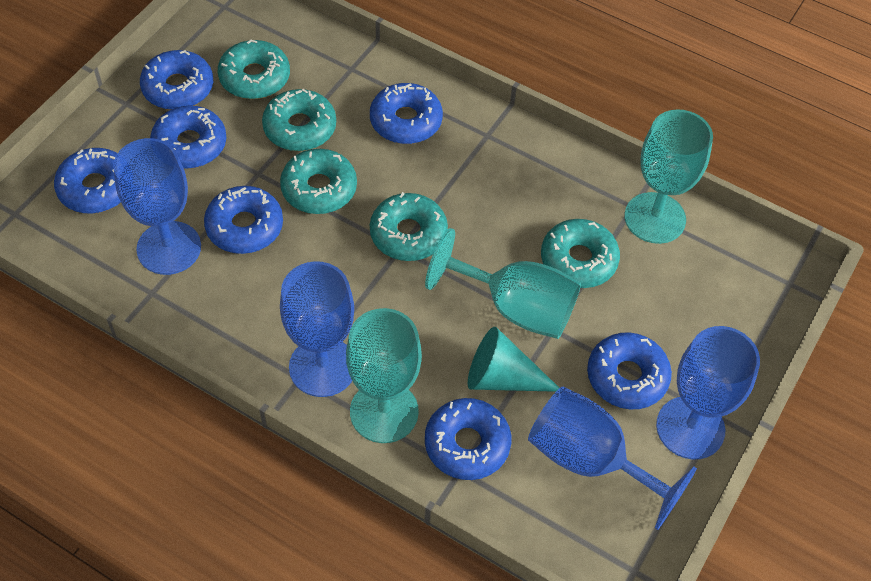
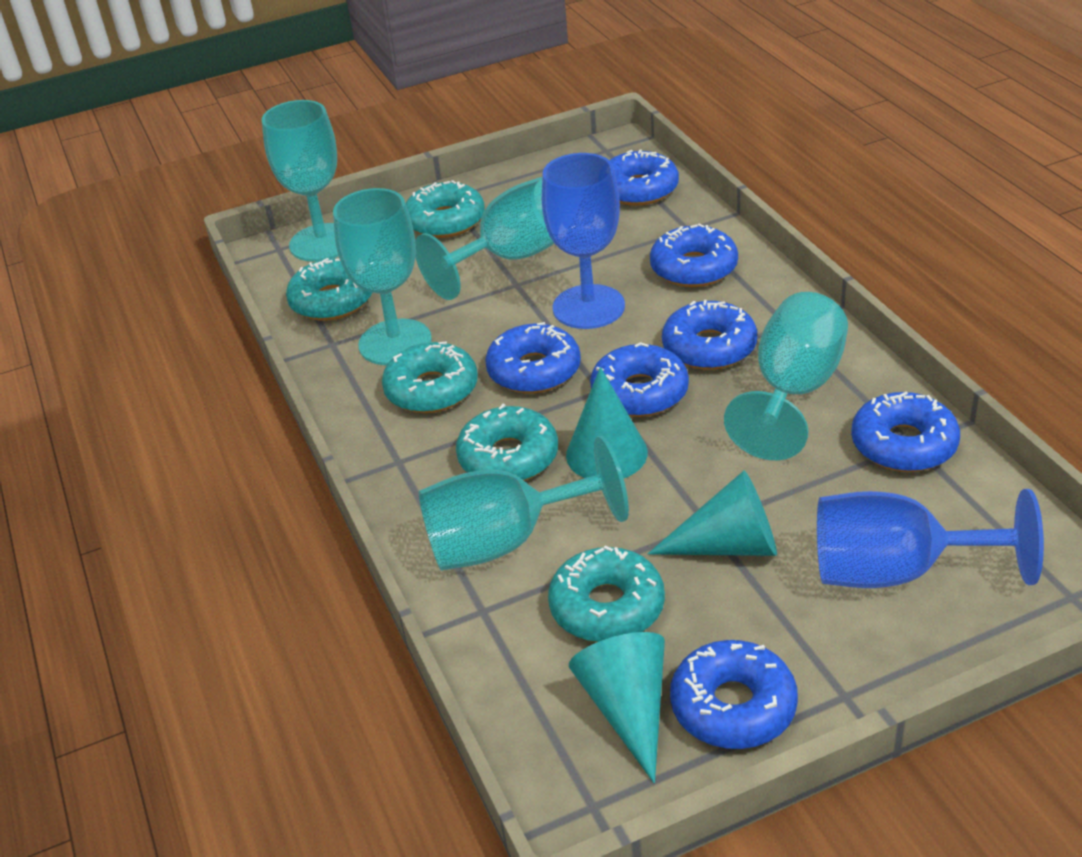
blue goblet: [113,138,201,275] [280,261,354,397] [528,387,697,530] [656,326,760,459] = 4 -> [542,153,625,329] [817,489,1044,588] = 2
turquoise cone: [468,327,559,392] = 1 -> [566,367,648,478] [569,632,665,783] [648,471,777,556] = 3
turquoise goblet: [346,308,422,443] [425,228,581,339] [624,109,713,244] = 3 -> [262,100,338,262] [333,188,432,365] [415,177,554,300] [419,436,629,571] [724,292,848,460] = 5

